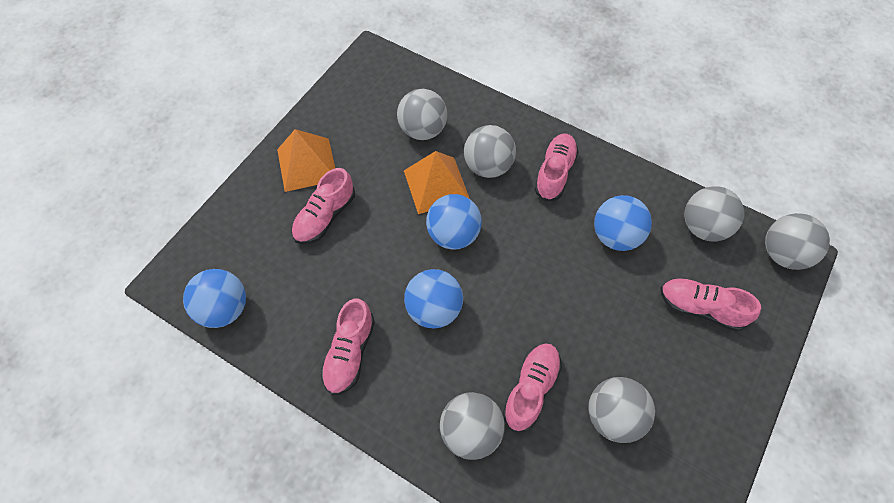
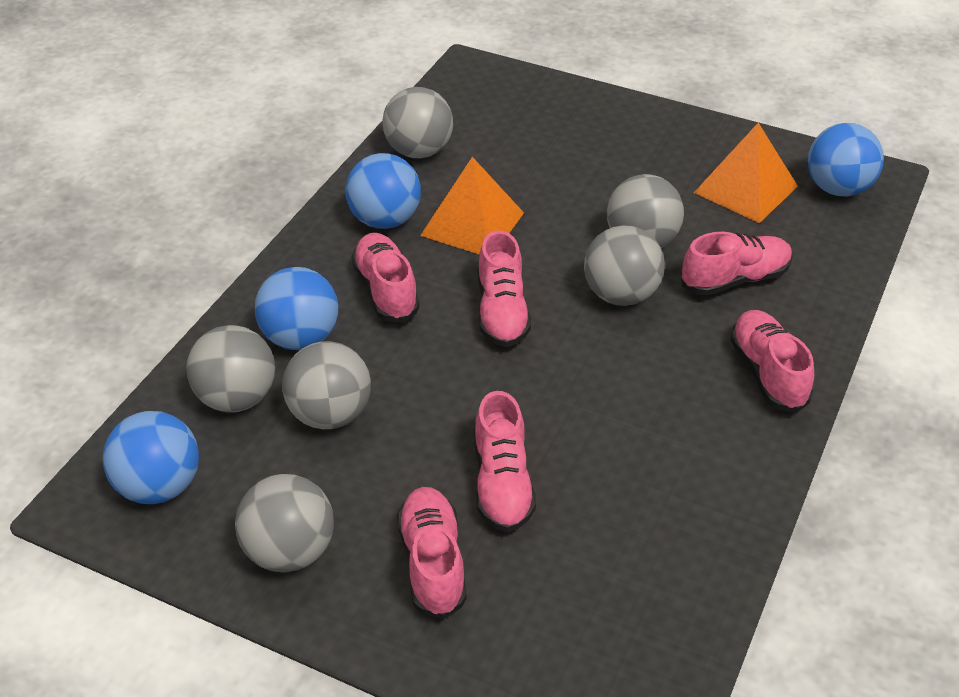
pink shoe: [291,168,355,244] [321,299,375,395] [502,344,562,432] [534,134,579,201] [660,278,761,331] = 5 -> [352,233,420,323] [397,487,467,620] [474,391,536,533] [478,230,531,347] [681,232,793,296] [730,310,814,413] = 6

